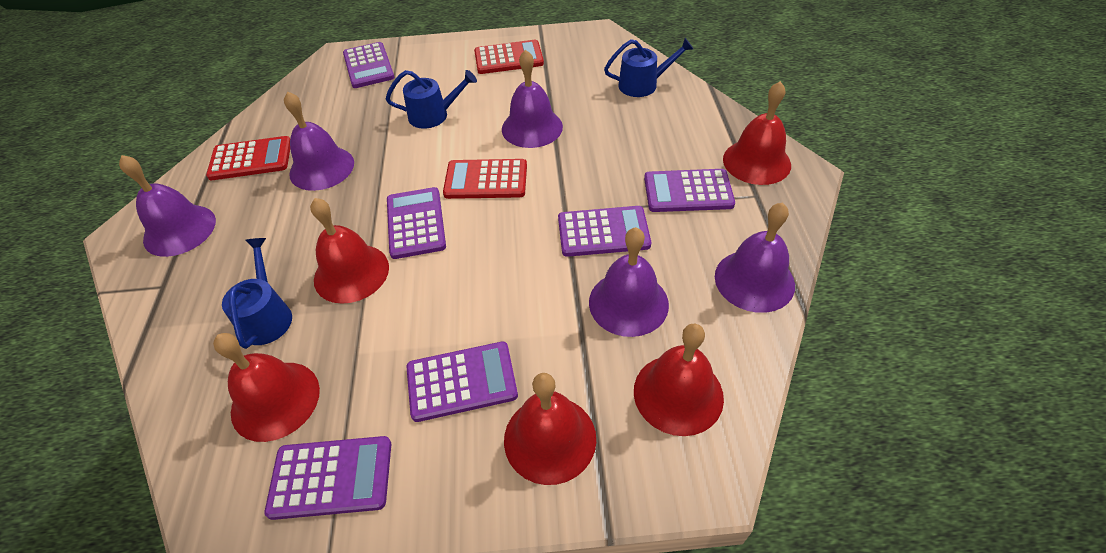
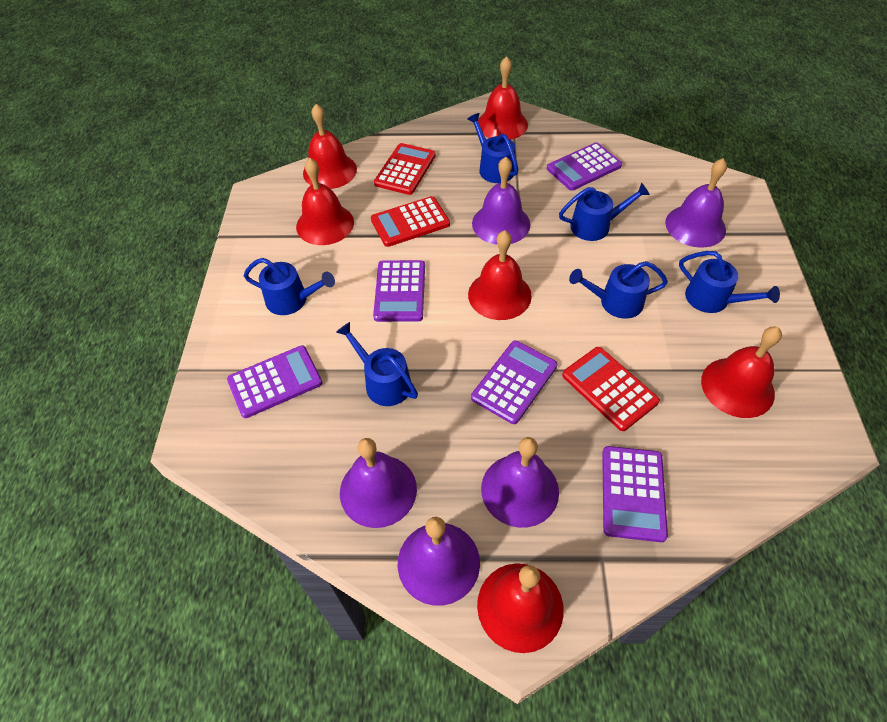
blue watering can: [222,238,292,349] [386,70,477,129] [604,38,694,97] = 3 -> [244,258,335,315] [336,322,418,406] [468,113,518,183] [559,183,650,241] [569,261,668,319] [679,251,780,313] = 6
purple calculator: [264,436,391,520] [343,42,395,88] [387,187,446,259] [406,342,518,422] [558,206,651,257] [644,169,735,212] = 6 -> [227,345,323,418] [373,260,425,322] [471,340,557,424] [547,142,622,191] [602,446,668,542] = 5
red bell: [213,333,320,442] [310,198,389,304] [504,373,596,485] [634,324,724,436] [723,81,791,185] = 5 -> [296,158,354,245] [303,104,357,189] [468,230,532,320] [477,563,564,653] [478,56,528,140] [701,326,782,418] = 6

